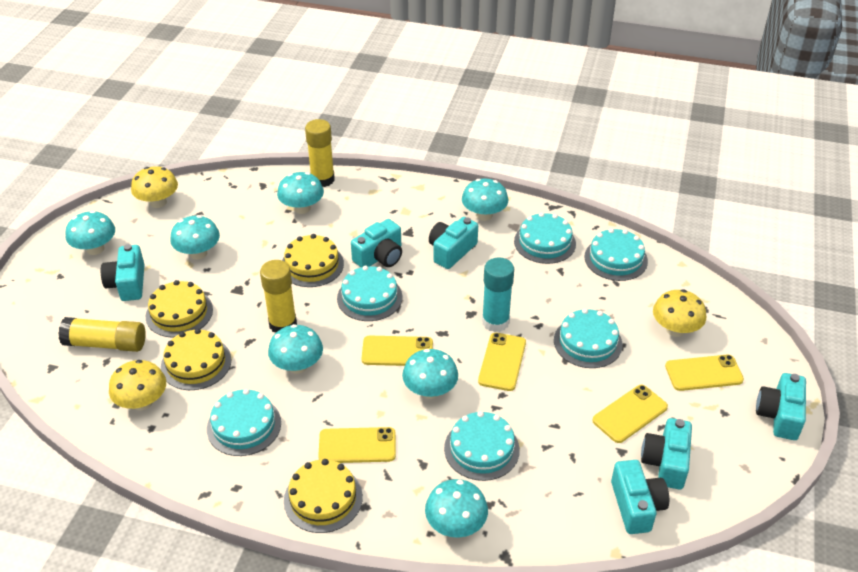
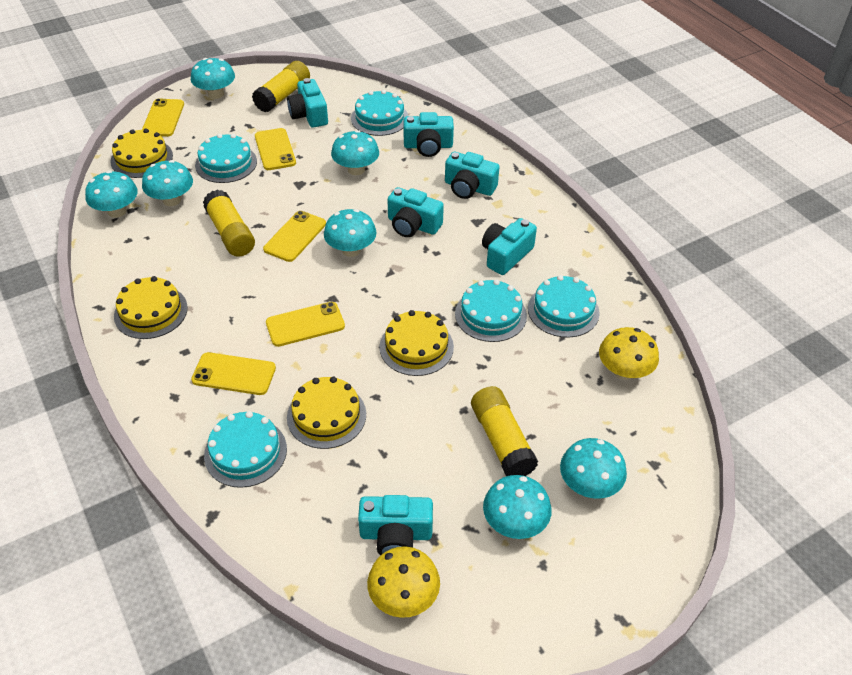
turquoise cake: [207,389,281,456] [337,265,402,321] [444,411,520,481] [514,212,576,264] [554,308,622,368] [585,228,648,281] = 6 -> [195,134,257,183] [204,411,287,488] [351,90,408,136] [455,279,527,342] [528,275,600,338] = 5
turquoise glue stick: [482,257,514,332] = 1 -> none = 0
yellow mushroom: [109,360,166,410] [131,166,178,208] [653,289,706,337] = 3 -> [367,546,440,618] [599,327,659,380] = 2

